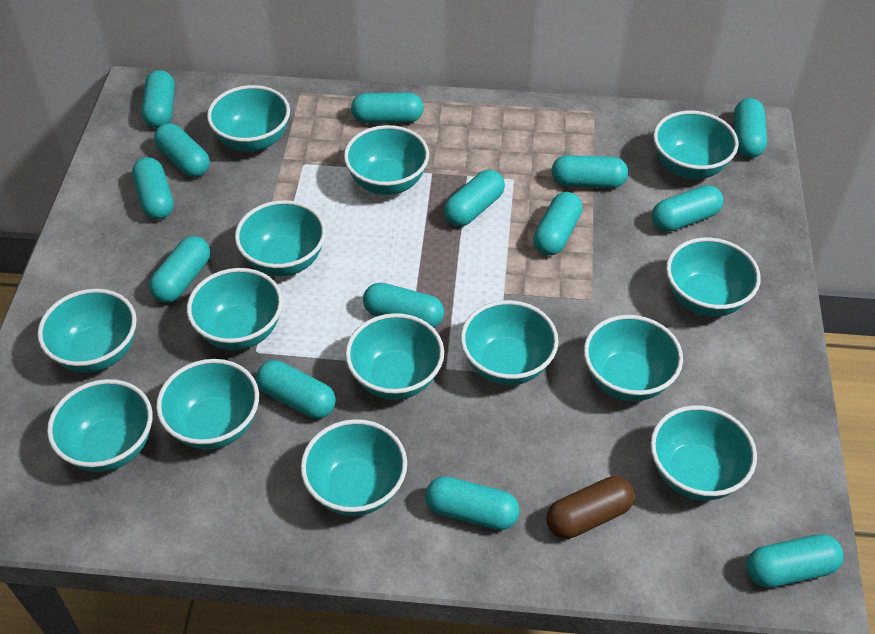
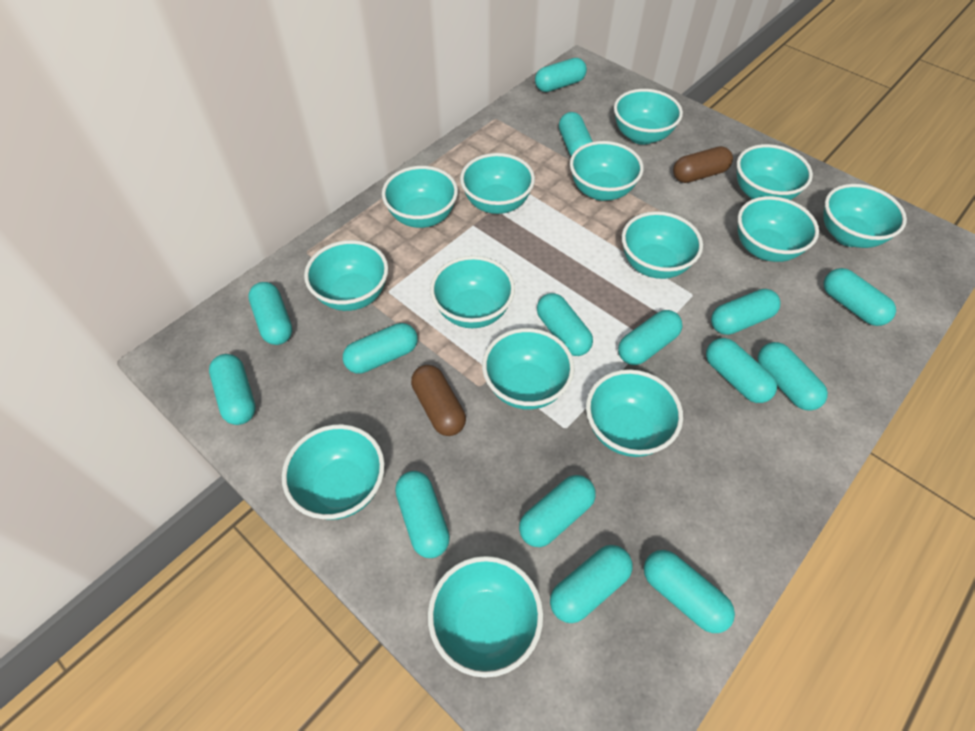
brown capsule: [546,476,635,539] = 1 -> [411,365,466,436] [673,146,733,183] = 2
turquoise capsule: [132,157,174,220] [142,70,175,128] [149,236,210,303] [154,123,210,177] [256,360,336,419] [351,93,424,123] [363,283,444,328] [425,476,520,530] [444,170,505,227] [533,192,583,255] [552,155,628,188] [652,185,724,232] [734,98,767,158] [746,534,844,588] = 14 -> [209,354,256,425] [248,282,293,345] [343,323,418,374] [395,471,450,558] [519,475,596,547] [535,58,587,92] [537,293,593,356] [550,545,633,623] [559,112,593,156] [618,310,683,365] [644,550,735,633] [706,338,777,403] [711,289,780,335] [757,342,828,411] [823,268,896,326] = 15

